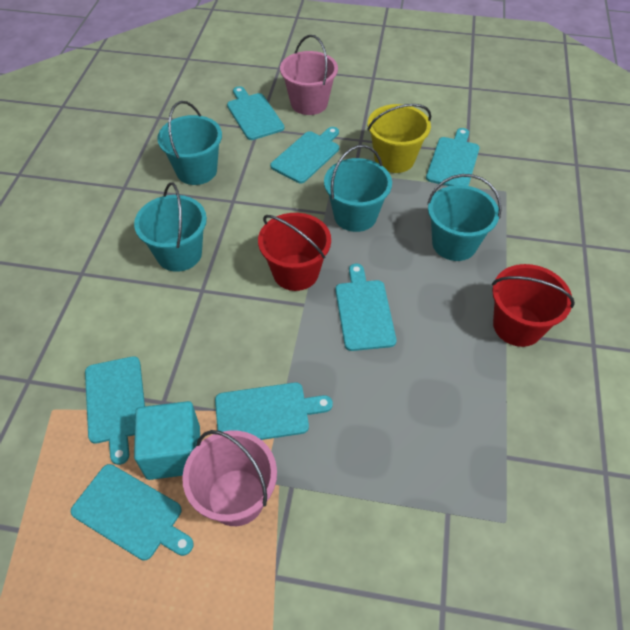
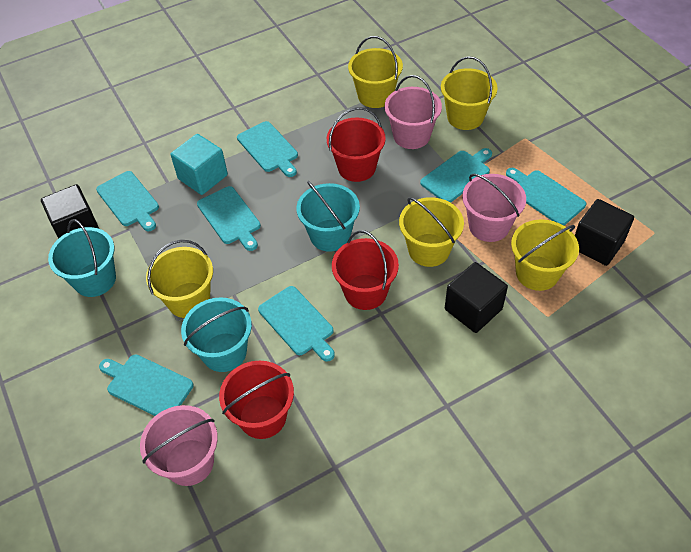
black cube: none = 0 -> [41,184,99,239] [445,262,508,333] [575,199,634,266] = 3
pink bucket: [182,430,277,526] [280,35,338,115] = 2 -> [140,405,218,486] [385,75,442,149] [462,174,526,242] = 3
red bucket: [258,213,331,291] [492,264,575,347] = 2 -> [219,361,294,439] [327,107,386,182] [332,230,399,310] = 3
turquoise bucket: [134,182,207,272] [157,101,222,185] [324,145,392,232] [427,174,502,261] = 4 -> [48,219,116,297] [181,297,252,372] [297,181,360,252] = 3
yellow bucket: [367,104,432,173] = 1 -> [146,240,213,318] [348,36,403,108] [399,197,464,267] [441,56,498,130] [511,219,579,291] = 5

